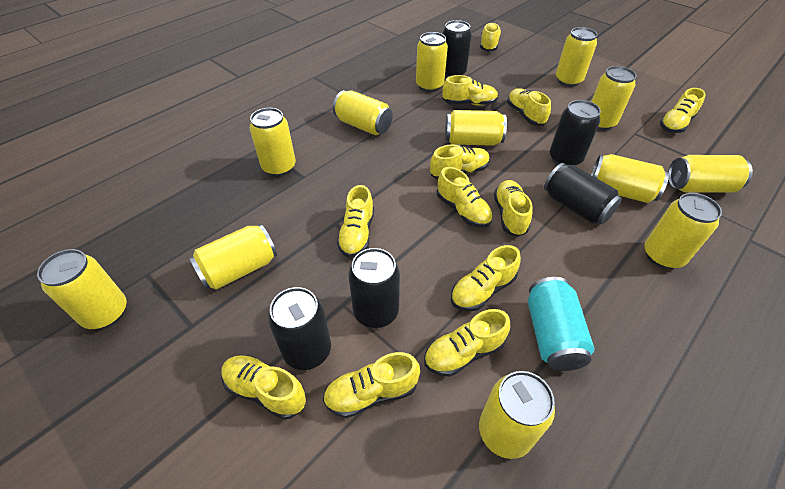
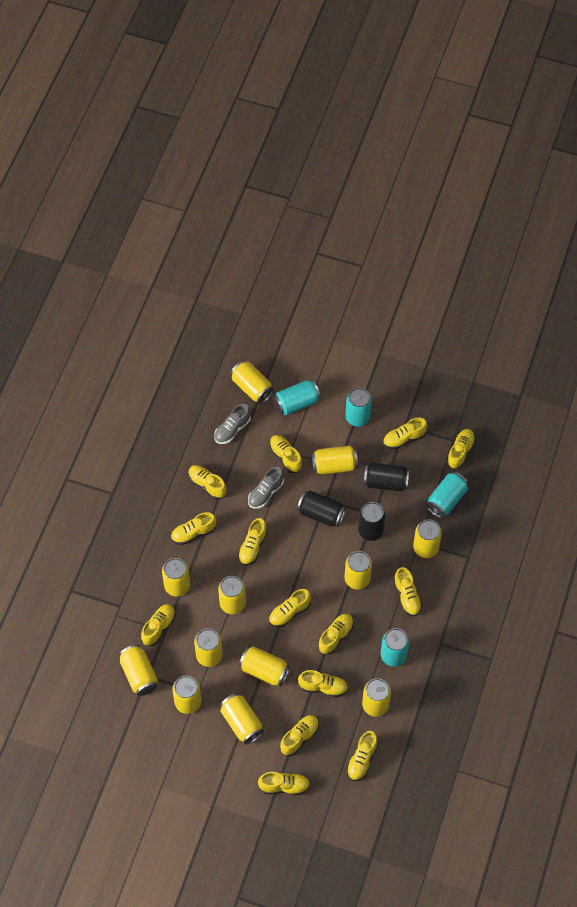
black can: [268,287,331,370] [349,248,400,328] [442,20,472,78] [544,163,622,224] [550,100,601,166] = 5 -> [297,491,346,527] [358,502,385,541] [364,462,409,491] = 3
grey shoe: none = 0 -> [214,404,251,444] [248,467,284,509] = 2
turquoise can: [528,277,595,371] = 1 -> [273,380,321,415] [345,388,372,427] [381,628,409,667] [426,472,468,518] = 4
yellow shoe: [222,355,306,420] [323,352,420,418] [337,185,374,258] [424,309,510,377] [430,144,490,179] [437,167,493,228] [442,75,498,106] [451,245,521,311] [480,22,501,51] [494,180,533,237] [507,88,551,126] [660,88,706,133] = 12 -> [141,604,176,646] [171,512,216,545] [188,465,227,499] [238,518,268,565] [258,772,310,795] [269,435,302,473] [269,589,311,627] [280,715,319,756] [298,670,348,697] [318,614,354,655] [347,731,378,781] [383,418,427,450] [394,567,423,616] [447,429,476,469] = 14

